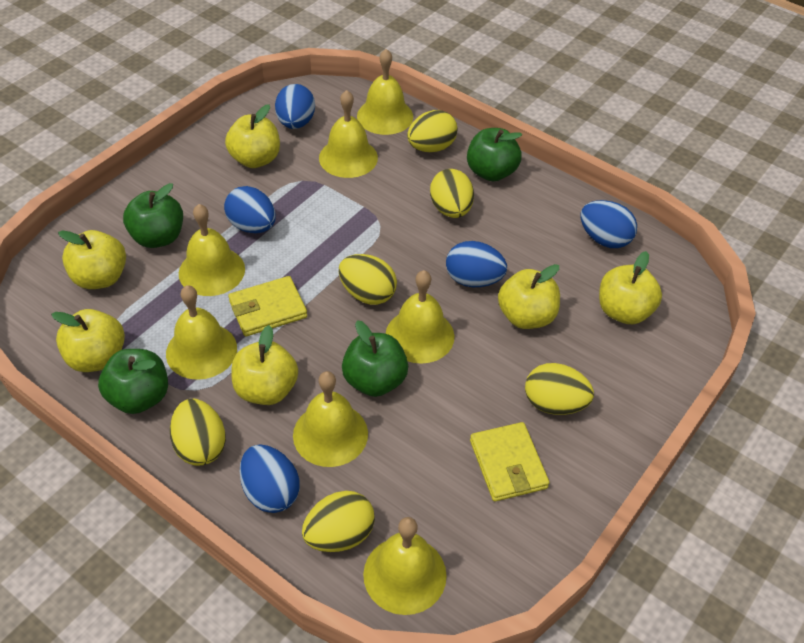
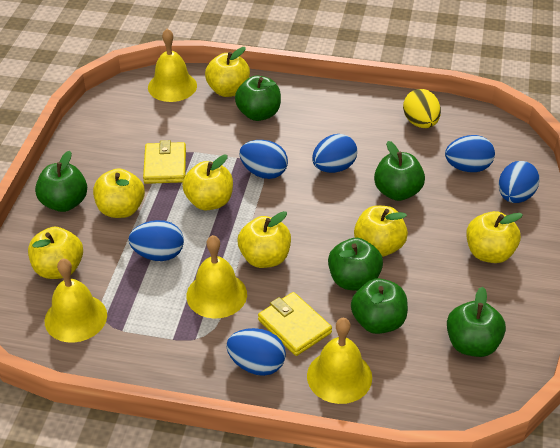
blue egg: [224,186,276,233] [240,445,300,513] [275,84,315,129] [446,241,507,287] [581,200,637,248] = 5 -> [129,220,184,261] [226,328,286,376] [239,140,288,179] [312,134,357,173] [445,135,495,172] [499,161,540,203] = 6
green apple: [98,349,168,414] [123,183,183,248] [342,321,408,397] [467,128,522,181] = 4 -> [35,151,87,212] [235,76,281,121] [328,238,383,291] [351,278,408,334] [374,141,425,201] [447,287,506,357] = 6
yellow apple: [51,309,125,372] [58,230,126,289] [225,104,280,168] [231,325,298,405] [498,264,560,329] [599,251,662,324] = 6 -> [28,227,83,279] [93,168,145,218] [182,155,233,210] [205,47,250,97] [238,211,291,268] [354,206,408,257] [466,211,523,263] = 7
yellow bell: [166,285,237,380] [179,204,245,296] [293,371,368,467] [319,90,378,178] [357,49,413,135] [363,517,447,615] [386,270,455,364] = 7 -> [45,258,107,343] [148,29,197,102] [186,235,247,319] [307,318,372,404] = 4
yellow egg: [170,399,226,466] [302,491,375,552] [339,254,397,305] [407,110,457,152] [430,169,474,218] [525,363,594,415] = 6 -> [403,89,441,128] = 1

